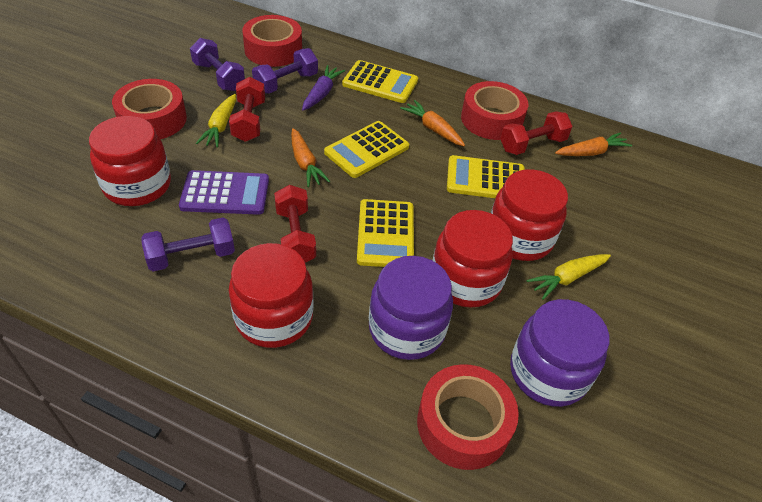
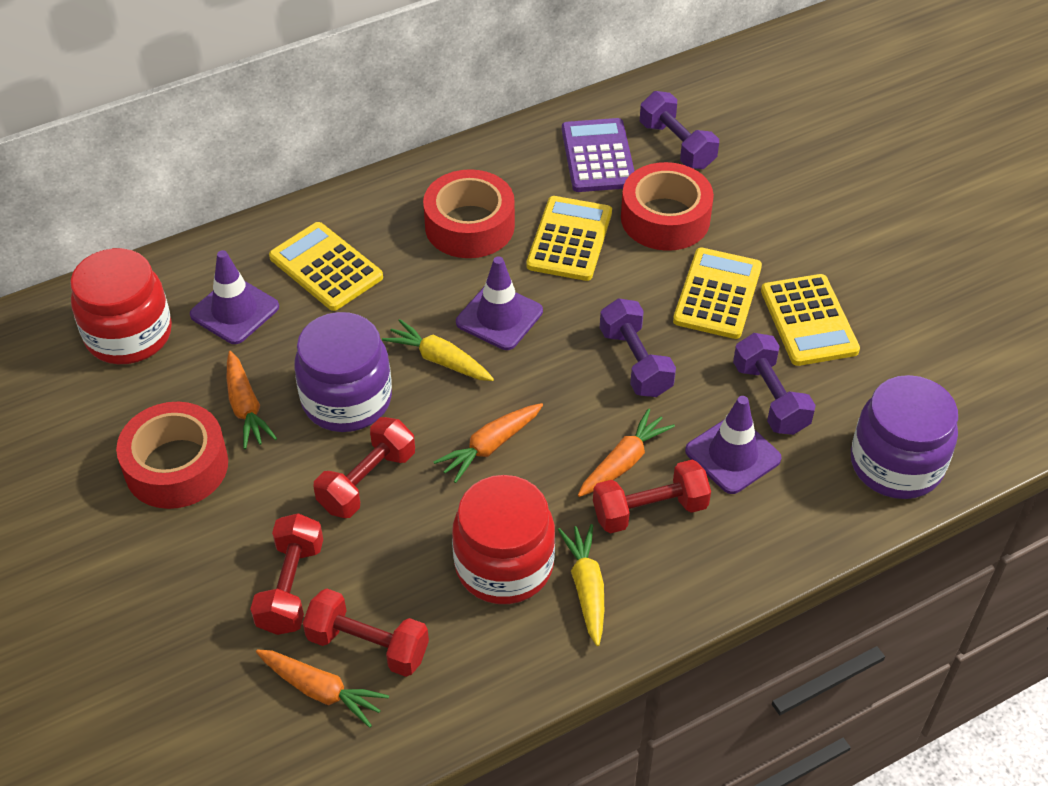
orange carrot: [291,128,330,187] [400,100,465,146] [555,132,632,156] = 3 -> [227,351,277,449] [256,649,389,728] [434,403,543,483] [578,408,675,497] = 4
purple carrot: [302,65,345,111] = 1 -> none = 0
purple traffic cone: none = 0 -> [190,250,279,344] [456,256,543,350] [685,396,782,494] = 3
red dumbbell: [229,77,265,142] [274,185,316,263] [501,111,573,155] = 3 -> [250,513,323,635] [303,588,429,677] [313,417,415,518] [593,460,711,534] = 4
red jar: [89,116,171,206] [229,243,314,348] [432,210,513,307] [491,169,568,261] = 4 -> [70,248,172,364] [452,475,555,604] = 2
red tape: [112,79,187,139] [242,15,302,67] [417,364,519,470] [461,81,528,140] = 4 -> [116,402,228,509] [423,169,515,258] [621,162,714,251] = 3

